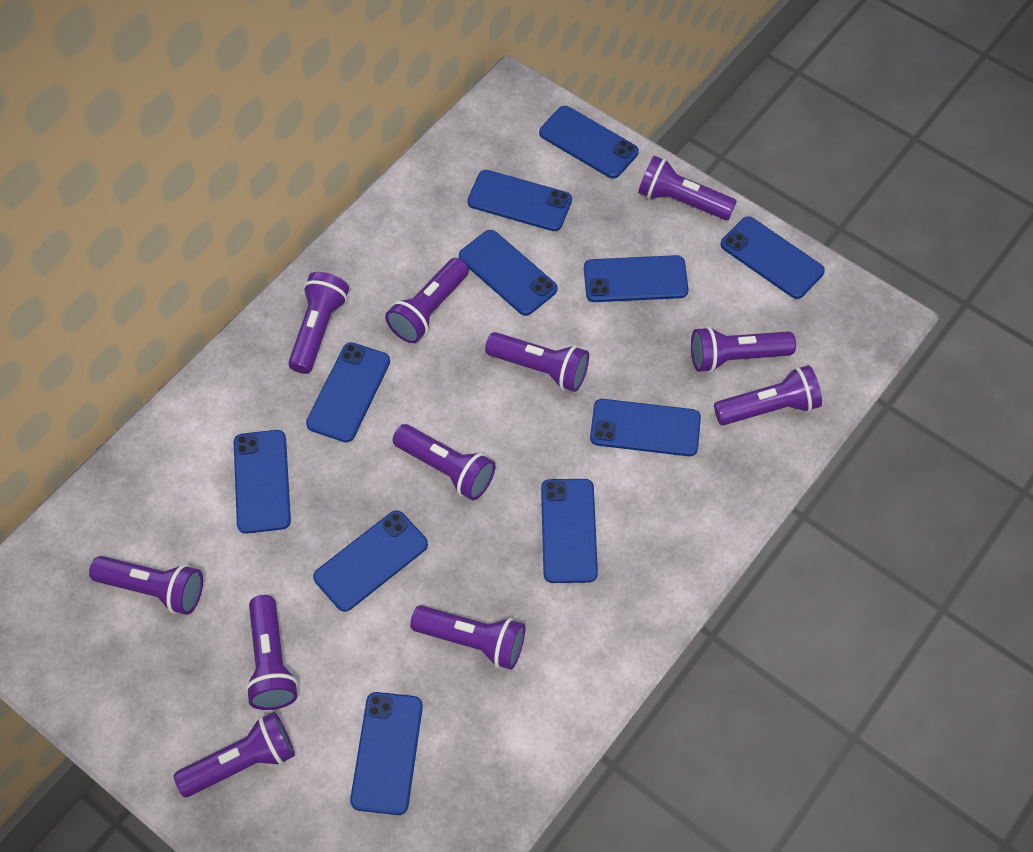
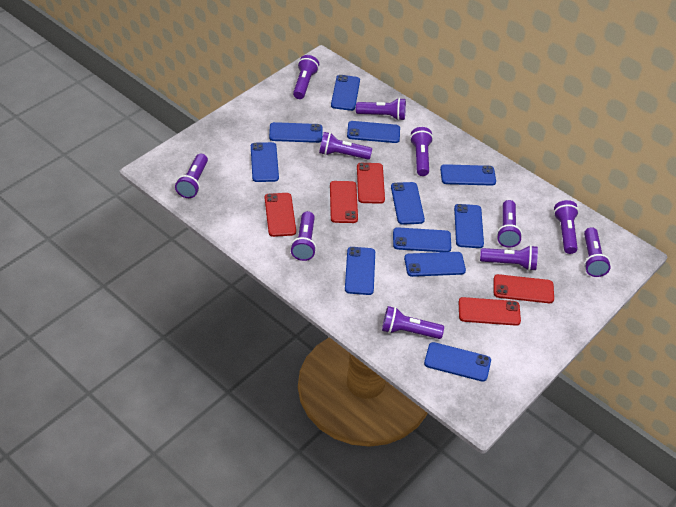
red phone: none = 0 -> [265,193,296,237] [330,181,358,223] [357,163,385,204] [459,297,521,326] [494,274,554,303] = 5

